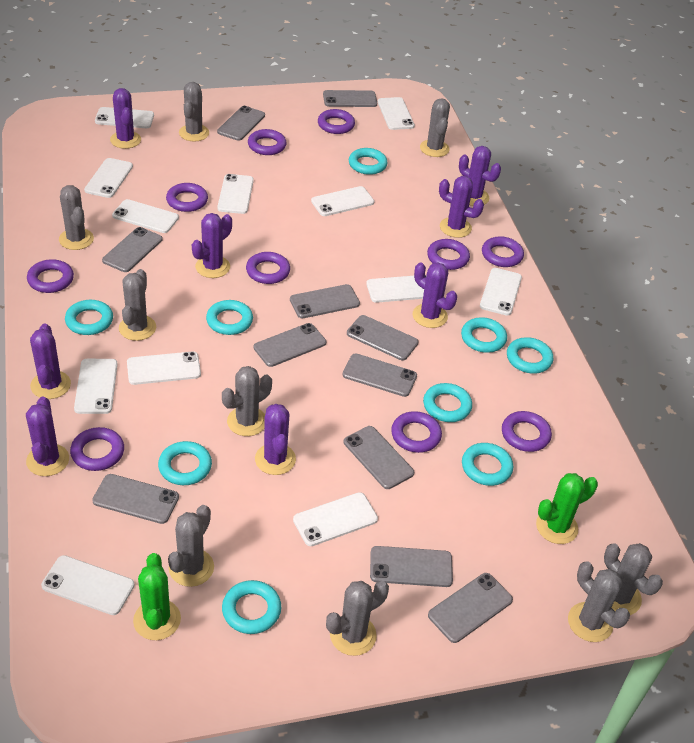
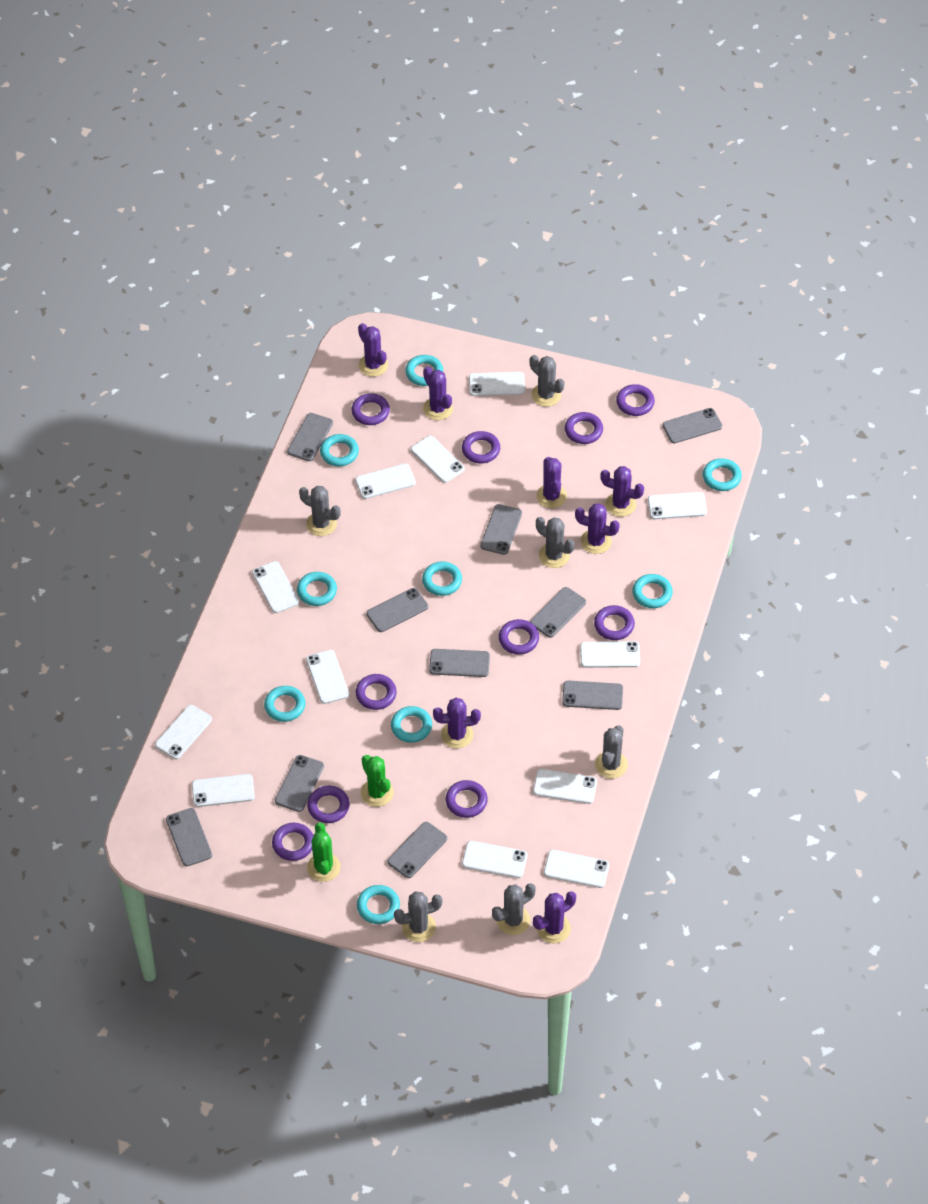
grey cactus: [59,185,94,250] [119,269,156,341] [168,505,214,587] [179,82,209,141] [222,366,272,436] [326,581,389,656] [420,98,450,157] [568,561,630,642] [604,543,663,615] = 9 -> [299,486,341,536] [394,891,442,942] [492,883,536,935] [530,355,564,407] [536,517,575,568] [595,725,628,779] = 6
grey phone: [92,474,179,524] [102,227,163,272] [217,106,265,141] [254,323,326,367] [290,284,360,318] [323,90,377,107] [342,353,417,397] [344,426,414,489] [347,315,419,360] [370,546,453,587] [428,573,513,643] = 11 -> [166,808,212,866] [275,755,324,812] [287,413,333,461] [366,588,428,632] [387,822,447,878] [429,649,490,677] [480,504,522,555] [530,587,586,638] [562,681,623,710] [662,408,722,443] = 10
purple cactus: [26,397,69,476] [30,324,71,399] [110,88,141,149] [192,213,232,278] [255,404,296,475] [413,262,457,328] [439,176,484,238] [459,146,501,206] = 8 -> [358,323,388,377] [423,367,453,420] [433,698,481,748] [533,891,576,944] [536,457,567,508] [575,503,620,554] [600,466,644,517] = 7

